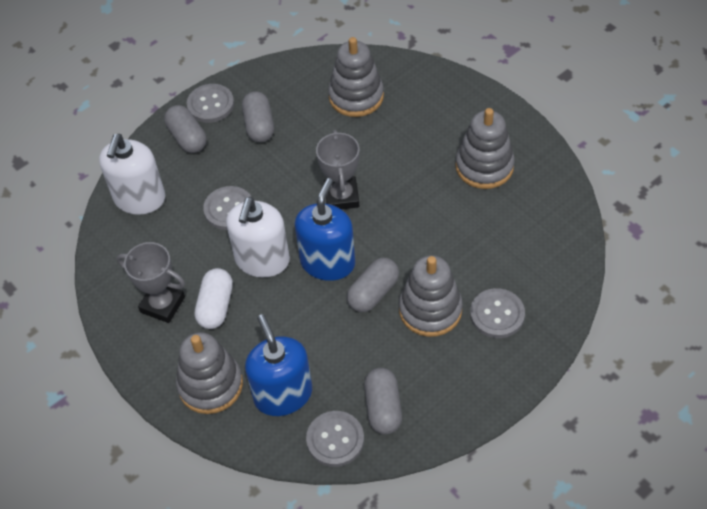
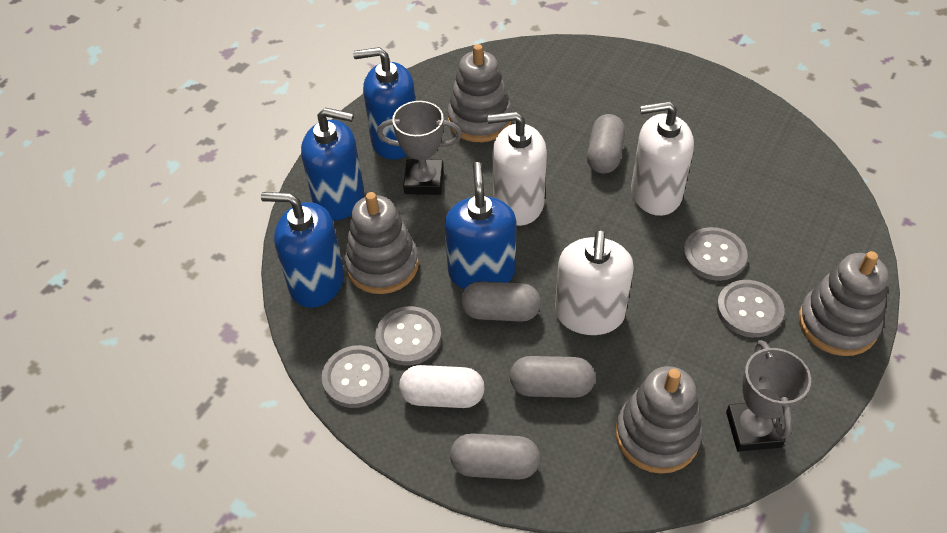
blue soap dispenser: [245,314,312,416] [295,178,355,281] = 2 -> [261,192,344,308] [301,108,364,221] [353,47,416,160] [444,162,516,289] = 4
white soap dispenser: [99,134,165,215] [226,197,290,277] = 2 -> [487,111,547,226] [555,230,634,335] [631,101,694,216] = 3

